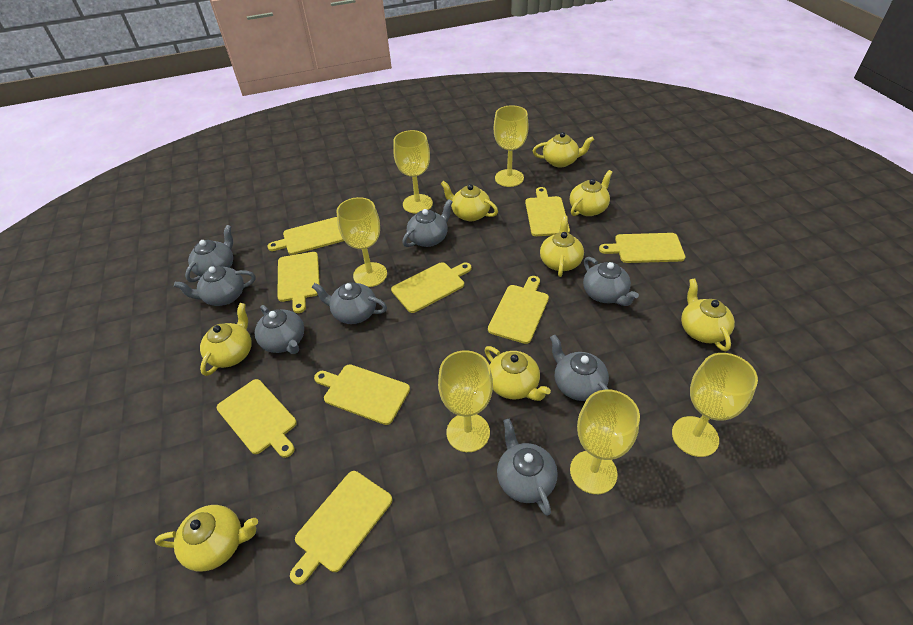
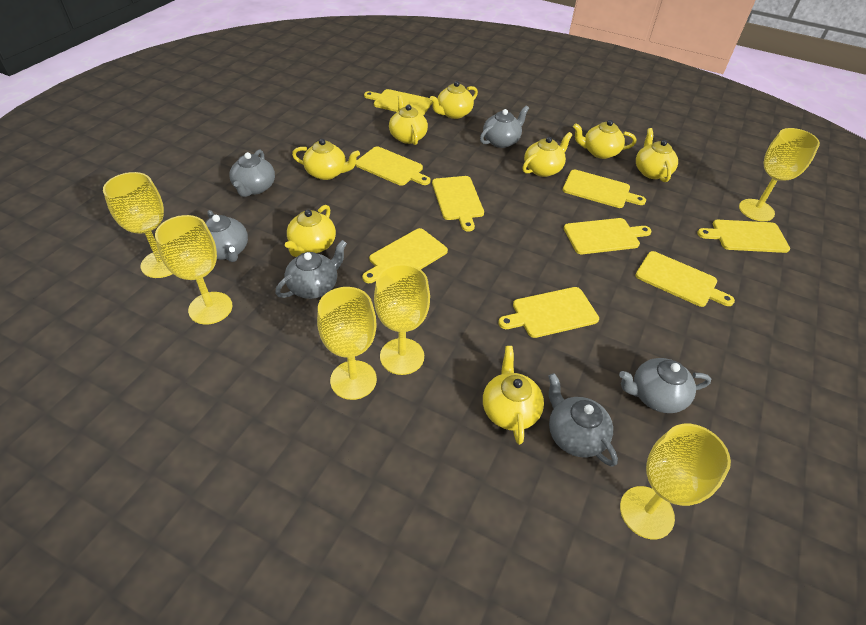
grey teapot: [174,266,255,306] [185,225,233,282] [255,305,304,354] [312,282,387,324] [402,199,453,247] [497,419,558,516] [550,335,609,401] [583,257,639,306] = 8 -> [205,210,248,262] [229,150,275,197] [275,240,347,299] [480,105,529,148] [548,373,618,467] [619,358,711,413] = 6

